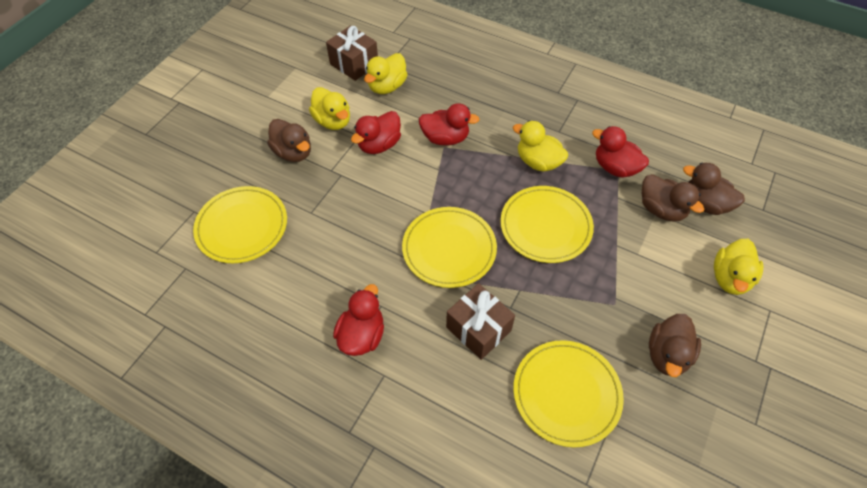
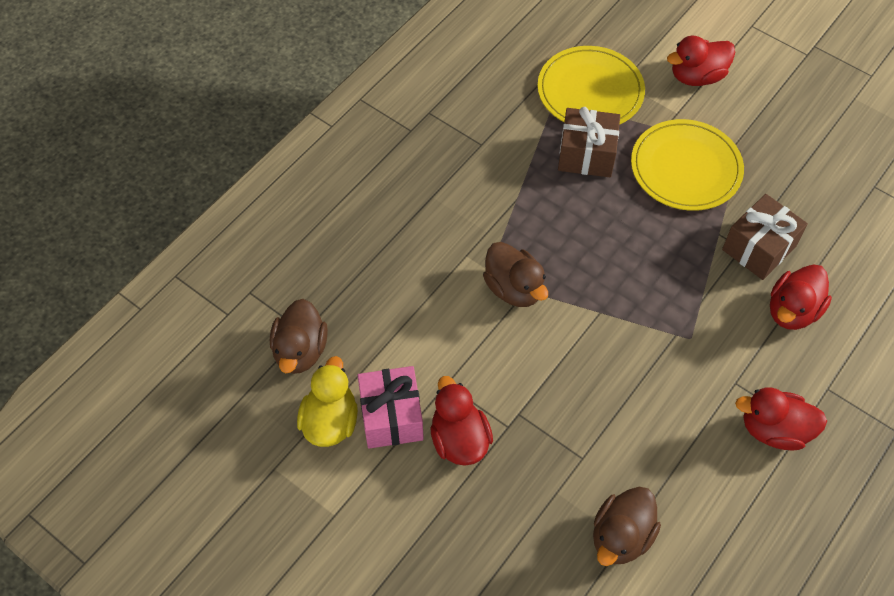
brown duck: [267,119,311,162] [642,174,704,222] [649,314,701,377] [683,162,745,215] = 4 -> [270,299,328,374] [483,242,548,307] [593,487,661,566] = 3
pink gift: none = 0 -> [358,366,424,449] = 1
yellow duck: [309,87,350,130] [364,53,408,94] [513,121,568,172] [714,239,764,295] = 4 -> [297,356,358,447] = 1
yellow plate: [193,186,287,263] [402,207,497,288] [500,186,594,263] [513,340,624,447] = 4 -> [537,46,645,125] [631,119,744,211] = 2

